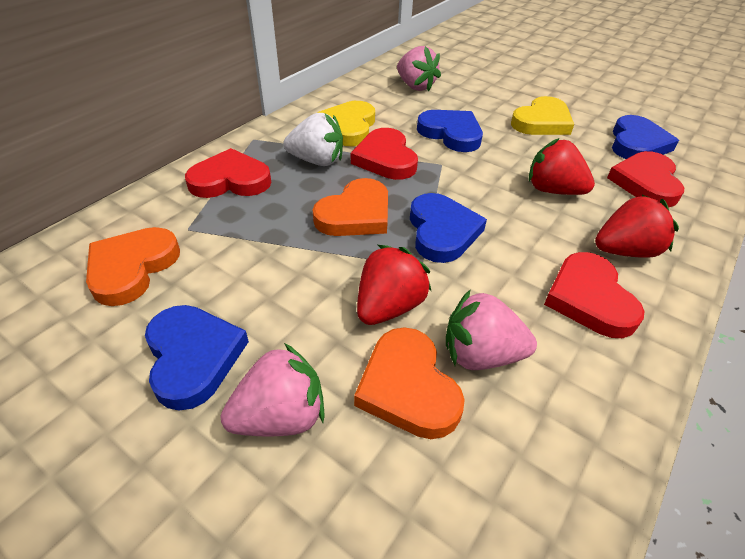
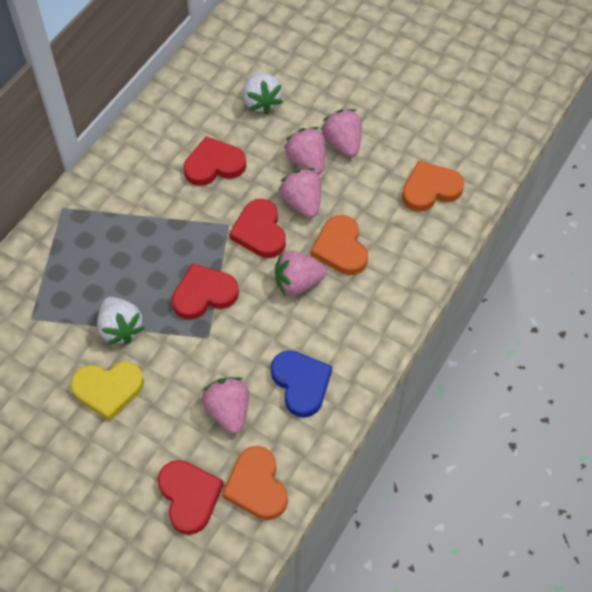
blue heart: [145,305,249,411] [410,193,487,263] [417,110,483,152] [612,115,679,159] = 4 -> [271,351,332,418] = 1
pink strawberry: [221,343,325,436] [397,46,441,92] [446,289,537,370] = 3 -> [202,377,249,434] [275,251,327,296] [279,168,321,218] [284,127,325,175] [321,109,362,157] = 5
red strawberry: [357,245,431,325] [529,138,595,195] [595,195,679,258] = 3 -> none = 0
white strawberry: [284,113,343,166] = 1 -> [97,297,144,345] [243,72,283,115] = 2
yellow heart: [317,101,375,146] [511,96,574,135] = 2 -> [71,361,144,421] = 1

